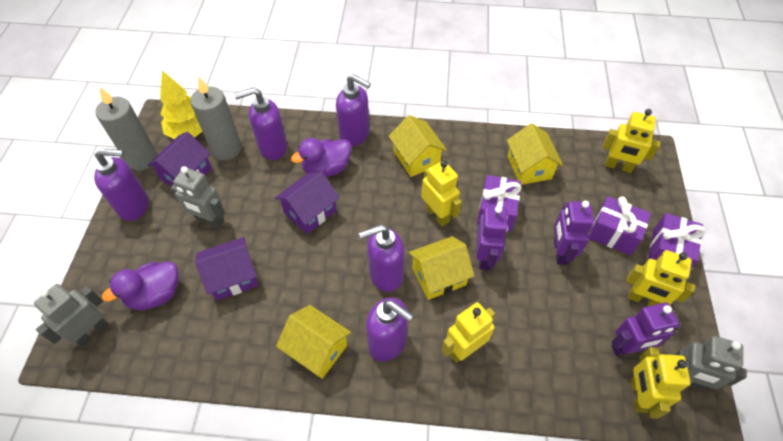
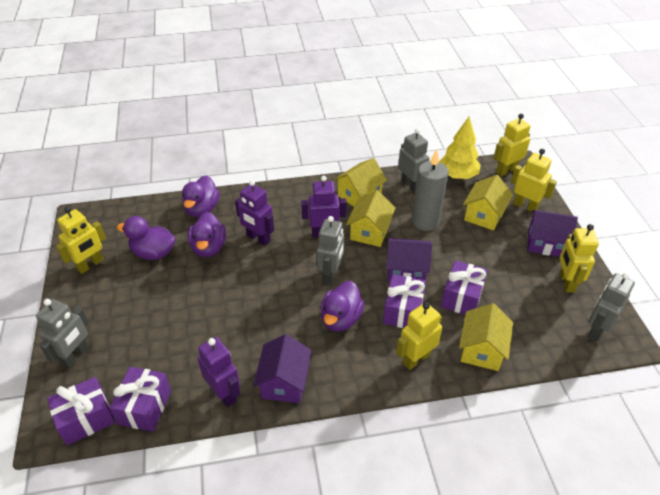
grey candle: [95,87,157,171] [190,76,241,160] = 2 -> [412,149,448,231] = 1
grey robot: [34,284,108,348] [171,166,225,228] [674,336,747,390] = 3 -> [36,299,89,368] [317,216,344,284] [398,128,430,193] [588,272,635,341] = 4
purple duck: [102,262,179,310] [291,138,351,177] = 2 -> [117,216,175,260] [182,175,220,217] [188,212,226,257] [320,281,364,332] = 4
purple gift: [477,175,521,232] [589,196,651,255] [648,213,705,268] = 3 -> [47,377,115,445] [109,367,171,432] [383,274,426,328] [441,260,488,315] = 4
purple soap dispenser: [94,149,149,221] [234,87,287,160] [336,74,371,146] [359,224,404,292] [366,298,414,362] = 5 -> none = 0

